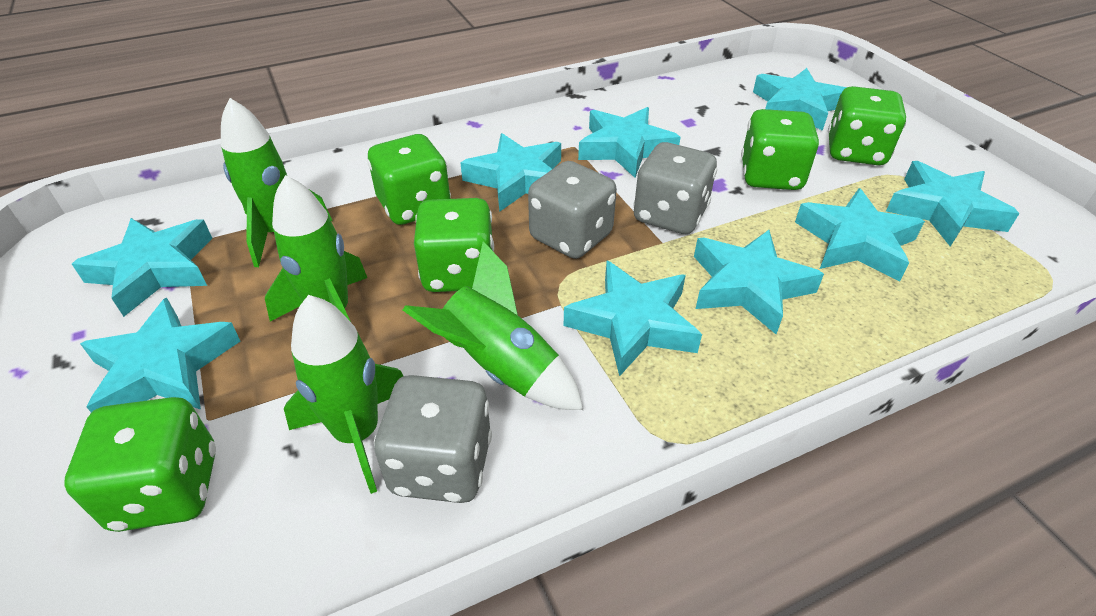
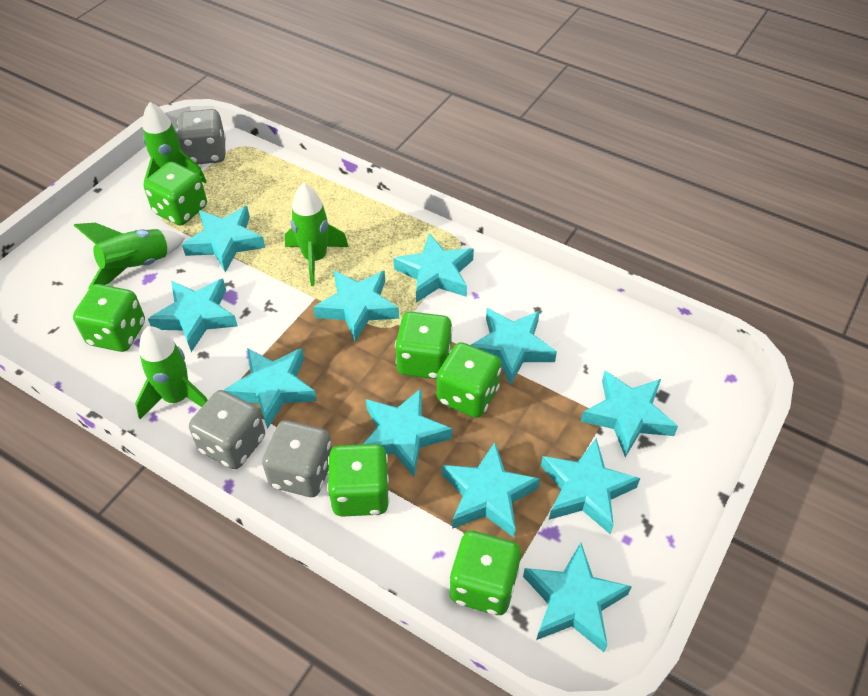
green dice: [64,397,216,532] [367,134,451,225] [414,198,494,292] [741,109,819,190] [828,86,907,165] = 5 -> [73,284,145,352] [143,162,207,225] [327,444,390,517] [395,312,453,379] [437,342,501,418] [449,531,521,615] = 6
turquoise star: [72,218,212,317] [80,298,240,412] [460,133,561,212] [564,261,702,377] [578,107,681,178] [694,230,824,334] [753,68,847,131] [795,188,925,282] [886,161,1020,247] = 9 -> [148,279,238,352] [182,206,265,273] [224,348,317,429] [313,270,399,342] [363,388,452,477] [393,233,474,303] [442,442,540,537] [471,308,557,385] [523,542,632,652] [541,438,640,534] [581,371,678,457] = 11

